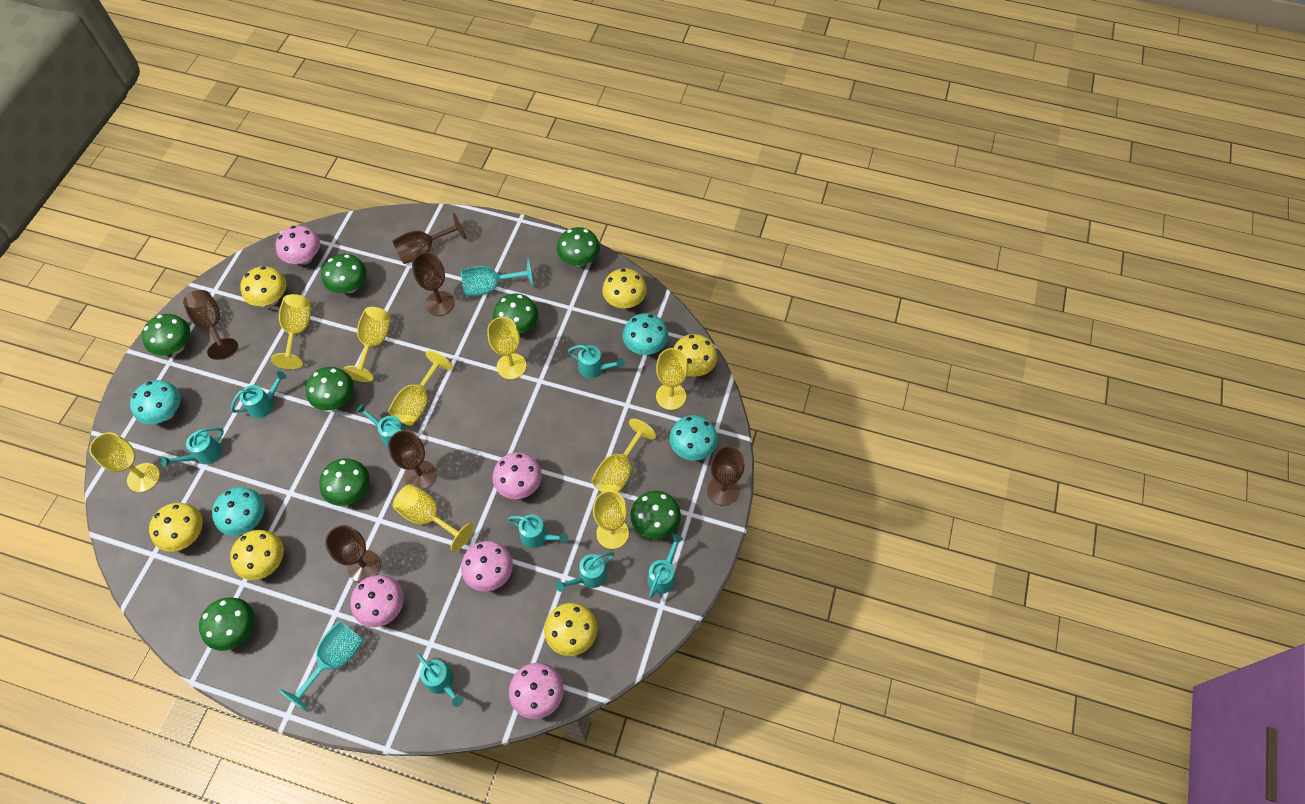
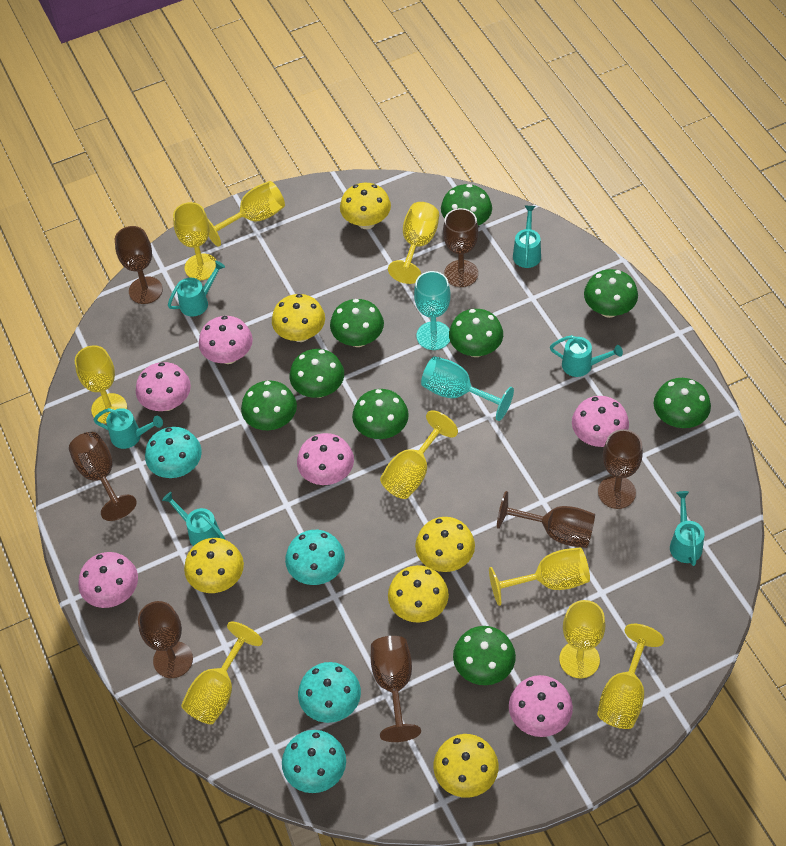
brown goblet: [183,290,238,360] [325,525,381,582] [388,430,437,490] [392,213,466,264] [412,252,455,316] [707,446,744,506] = 6 -> [69,432,137,521] [115,226,163,304] [138,601,193,678] [371,636,421,742] [443,208,478,287] [497,491,595,548] [598,429,643,509] = 7
green mushroom: [142,314,190,355] [199,597,255,651] [306,367,354,411] [319,459,370,506] [322,254,366,293] [493,294,538,334] [557,227,600,266] [630,491,681,539] = 8 -> [241,380,297,430] [289,349,344,398] [330,299,384,347] [352,389,409,439] [441,184,492,225] [449,309,503,357] [453,626,516,685] [584,269,638,318] [654,378,711,428] = 9
pink mushroom: [276,225,320,265] [350,575,404,627] [461,541,513,592] [492,452,542,499] [509,663,564,719] = 5 -> [78,552,138,608] [136,362,191,411] [199,316,253,364] [297,433,354,485] [509,675,573,737] [572,396,629,447] = 6
turquoise watering can: [161,428,224,467] [231,371,286,418] [356,404,406,447] [417,653,464,707] [508,514,568,548] [556,552,615,592] [568,345,625,378] [647,534,683,598] = 8 -> [94,408,163,449] [162,492,225,546] [168,261,225,317] [513,206,541,268] [550,335,623,377] [670,491,705,566] = 6

